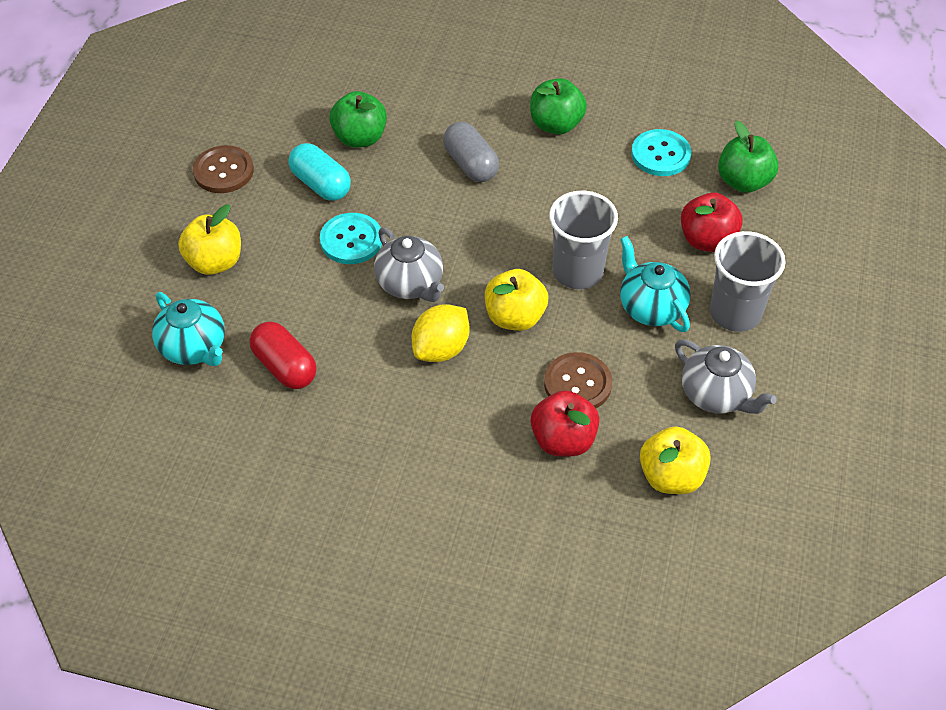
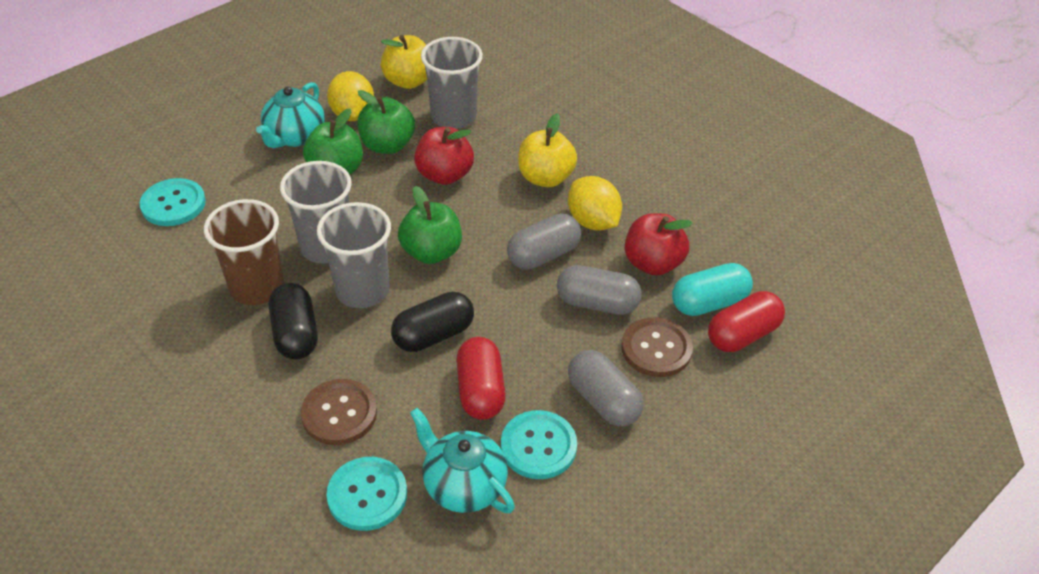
black capsule: none = 0 -> [269,283,318,359] [391,292,474,352] = 2
brown cup: none = 0 -> [204,199,284,305] = 1
grey capsule: [443,122,499,182] = 1 -> [507,213,581,270] [557,265,642,315] [568,350,644,426] = 3
grey cup: [549,191,618,289] [710,231,786,332] = 2 -> [280,161,352,264] [317,202,391,308] [421,37,483,129] = 3
grey teapot: [374,227,444,302] [675,339,777,414] = 2 -> none = 0
red capsule: [249,321,317,389] = 1 -> [456,337,506,420] [708,291,785,352] = 2
turquoise button: [320,213,382,264] [631,129,691,176] = 2 -> [140,178,206,226] [326,457,407,531] [501,410,577,479] = 3
yellow apple: [178,204,241,275] [485,269,548,331] [640,426,711,494] = 3 -> [381,35,427,89] [518,113,577,187] = 2
yellow lemon: [411,304,470,362] = 1 -> [327,71,374,121] [568,176,622,230] = 2

